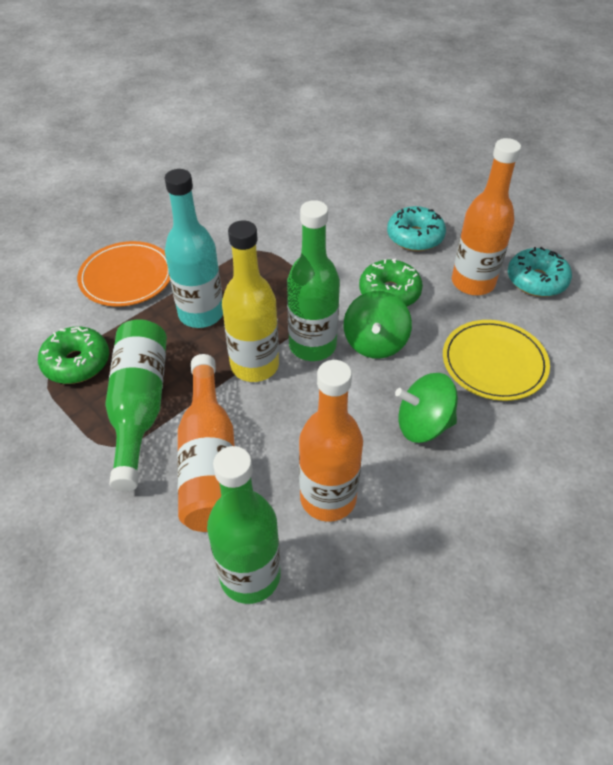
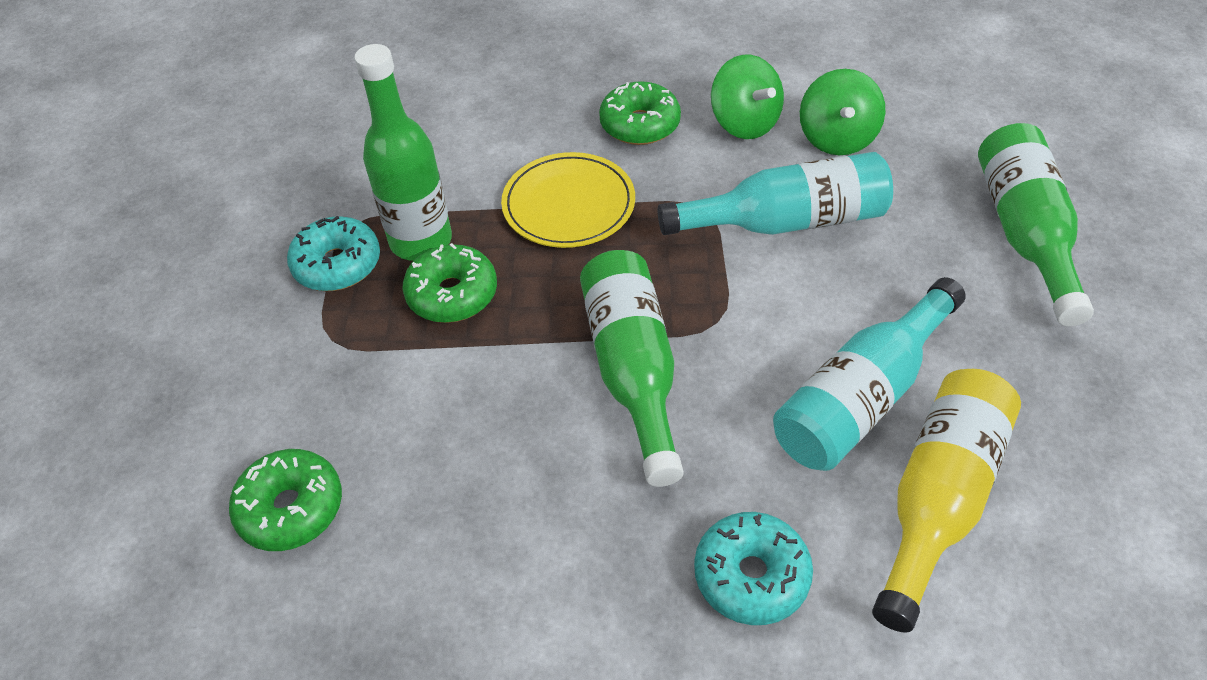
green donut: [38,327,109,384] [359,258,423,307] = 2 -> [229,449,342,551] [403,243,497,323] [599,81,681,145] = 3
orange bottle: [177,354,235,532] [299,360,363,522] [452,138,521,295] = 3 -> none = 0
orange plate: [77,241,170,307] = 1 -> none = 0
turquoise bottle: [165,169,223,328] = 1 -> [658,152,893,235] [773,277,966,471] = 2

